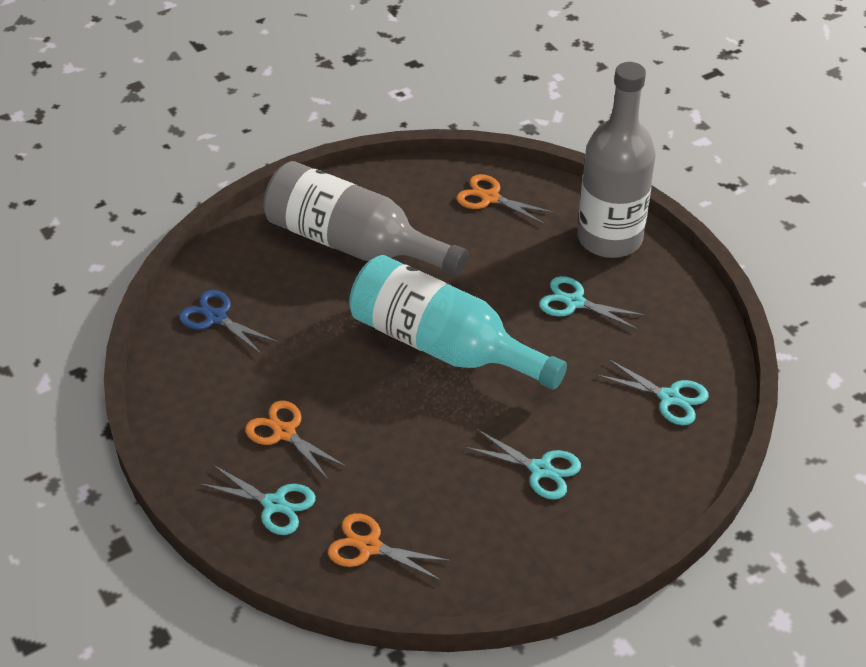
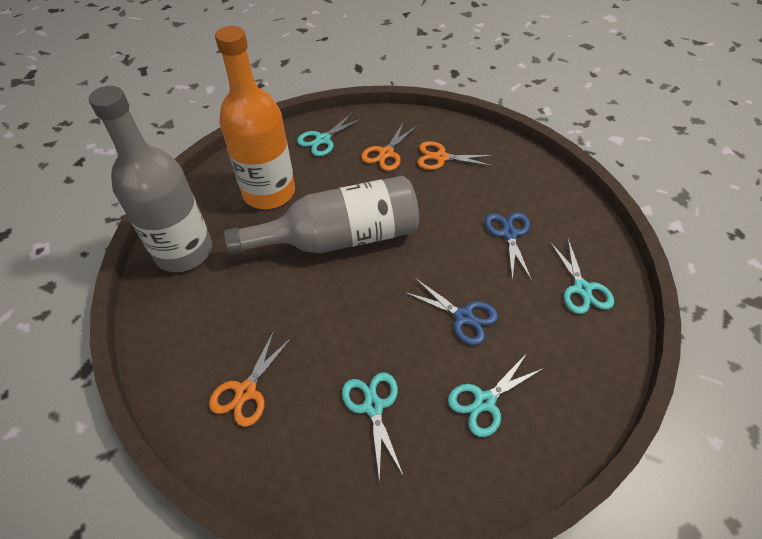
blue scissors: [179,290,278,354] = 1 -> [404,278,498,345] [485,212,532,281] = 2
orange bottle: none = 0 -> [215,26,295,209] = 1
turquoise bottle: [349,255,567,389] = 1 -> none = 0

